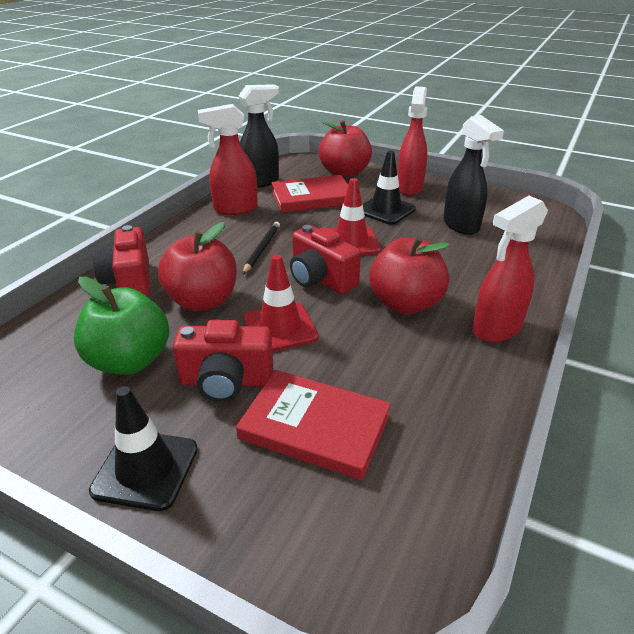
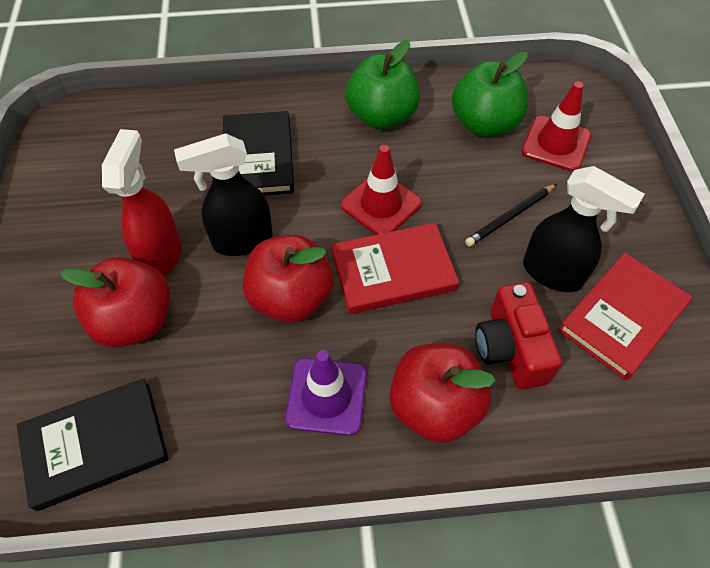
black book: none = 0 -> [17,378,169,511] [223,111,294,196] = 2
black traffic cone: [89,386,198,511] [363,150,416,225] = 2 -> none = 0
green apple: [74,277,169,375] = 1 -> [345,40,420,129] [452,52,528,137] = 2
purple traffic cone: none = 0 -> [285,350,367,436] = 1
red camera: [92,225,150,297] [173,320,273,402] [290,225,361,294] = 3 -> [475,282,562,390] = 1
red spray bottle: [198,104,258,215] [397,86,428,196] [472,196,548,343] = 3 -> [102,129,181,276] = 1

